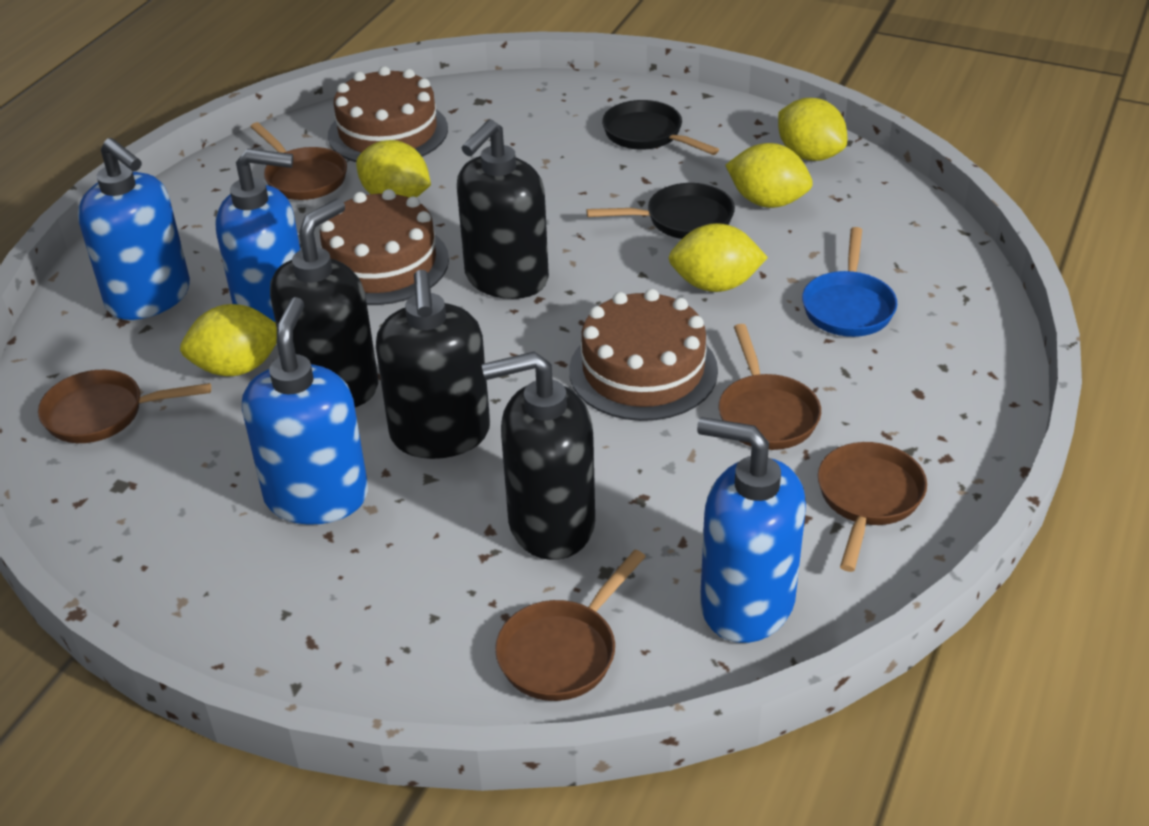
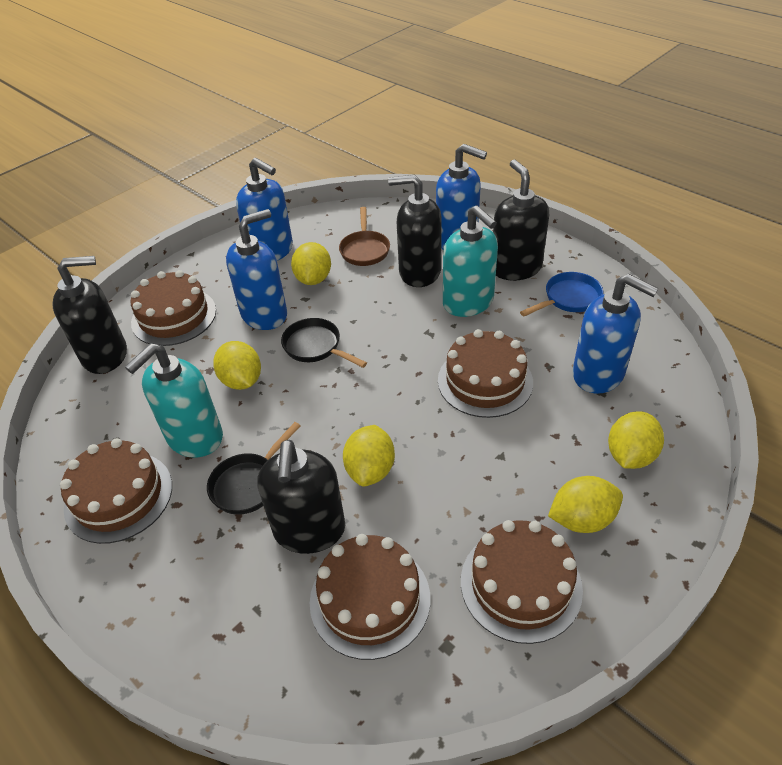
brown cake: [320,189,449,305] [328,66,448,162] [569,289,718,421] = 3 -> [60,438,172,544] [131,270,216,346] [310,534,430,660] [438,329,533,418] [461,520,583,644] = 5
brown pan: [38,370,211,443] [250,122,347,200] [495,550,646,701] [718,324,821,450] [818,442,927,572] = 5 -> [339,207,390,266] = 1
turquoise soap dispenser: none = 0 -> [125,343,223,458] [443,205,498,317] = 2

